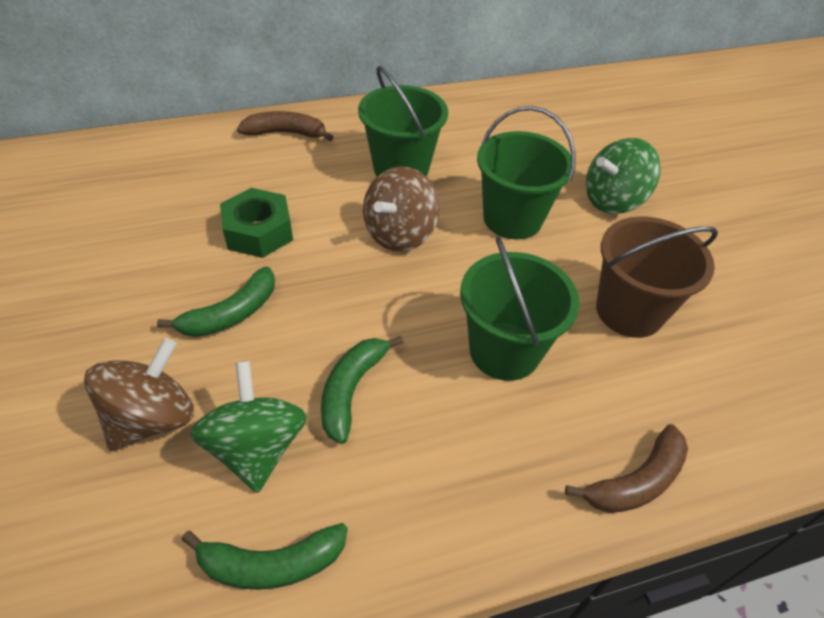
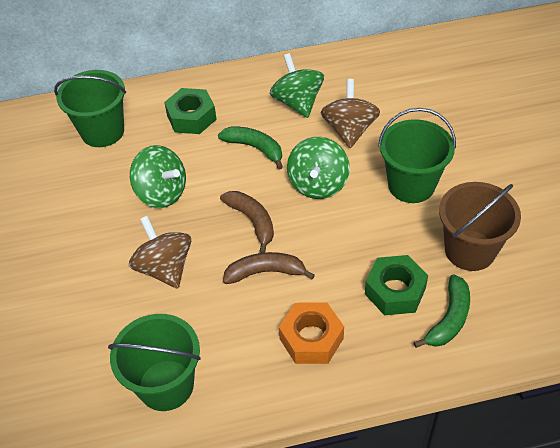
green banana: [157,266,275,337] [181,523,348,590] [321,336,403,444] = 3 -> [218,127,283,169] [414,274,470,348] = 2
green nut: [220,188,293,258] = 1 -> [164,88,217,134] [365,255,428,315] = 2
green spinning top: [190,361,307,493] [586,138,661,214] = 2 -> [130,145,186,208] [270,53,324,118] [287,137,350,199] = 3
orange nut: none = 0 -> [279,302,344,364] = 1

